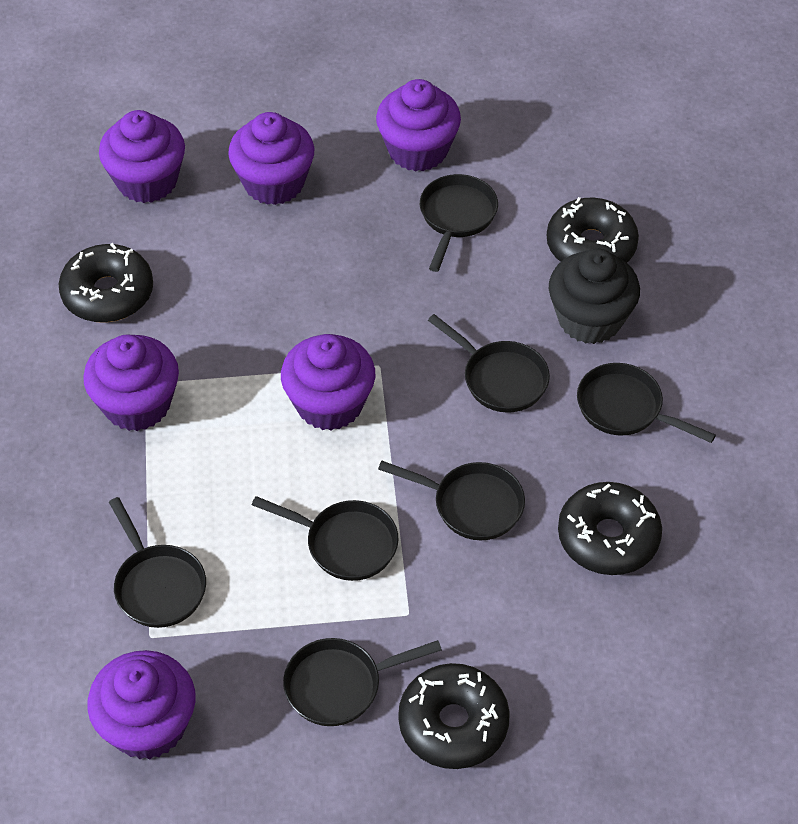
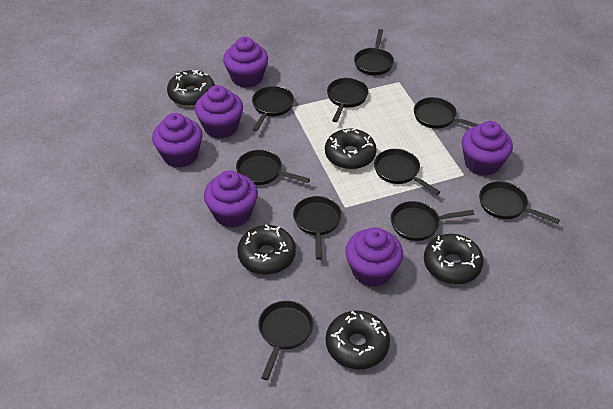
black cupcake: [549,249,640,344] = 1 -> none = 0
black donut: [59,243,153,323] [398,663,510,769] [547,197,639,263] [558,482,662,575] = 4 -> [167,70,215,107] [237,224,296,275] [325,129,377,169] [326,311,390,369] [424,234,484,284] = 5
black pan: [109,497,206,628] [252,496,398,581] [283,638,442,726] [378,461,525,540] [420,174,498,272] [428,314,550,413] [577,363,716,443] = 7 -> [236,150,310,185] [252,86,294,131] [258,301,313,380] [293,196,342,260] [327,78,369,122] [354,29,394,75] [374,149,440,195] [391,201,474,241] [414,97,479,129] [479,181,560,224] = 10

